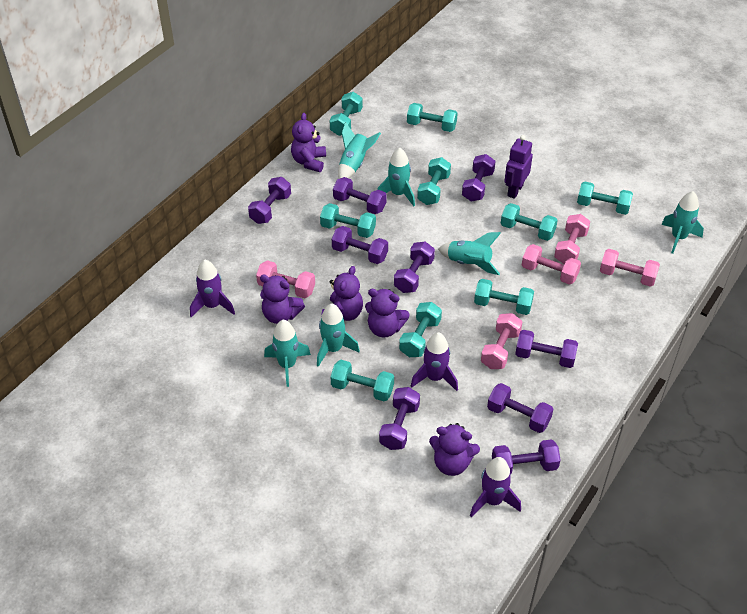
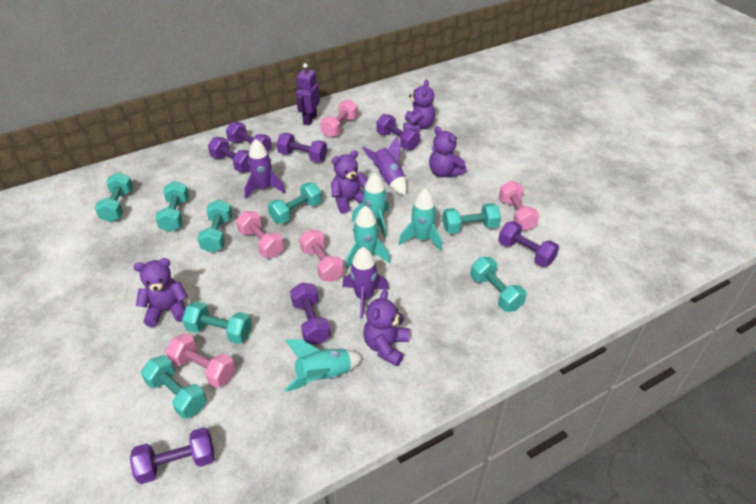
purple dumbbell: [248,177,291,224] [332,226,388,264] [333,177,387,214] [379,387,420,450] [394,242,435,293] [462,154,495,202] [487,383,553,433] [492,439,561,474] [515,330,578,368] = 9 -> [130,427,215,484] [208,137,250,172] [226,122,272,152] [276,133,327,162] [290,282,331,345] [376,114,420,150] [498,221,559,267] = 7
turquoise dumbbell: [320,203,376,238] [330,92,363,136] [331,360,394,401] [399,302,442,357] [407,103,458,132] [417,157,451,205] [474,279,534,315] [501,203,558,241] [577,182,633,215] = 9 -> [95,172,133,222] [141,355,207,419] [155,181,189,232] [182,301,252,344] [197,200,232,253] [268,183,322,224] [443,203,501,234] [470,257,527,312] = 8
turquoise rocket: [264,320,311,387] [317,303,360,367] [338,122,381,179] [377,147,415,206] [438,232,501,275] [661,191,704,254] = 6 -> [285,339,363,392] [346,206,390,268] [351,172,389,238] [399,188,442,251] = 4

